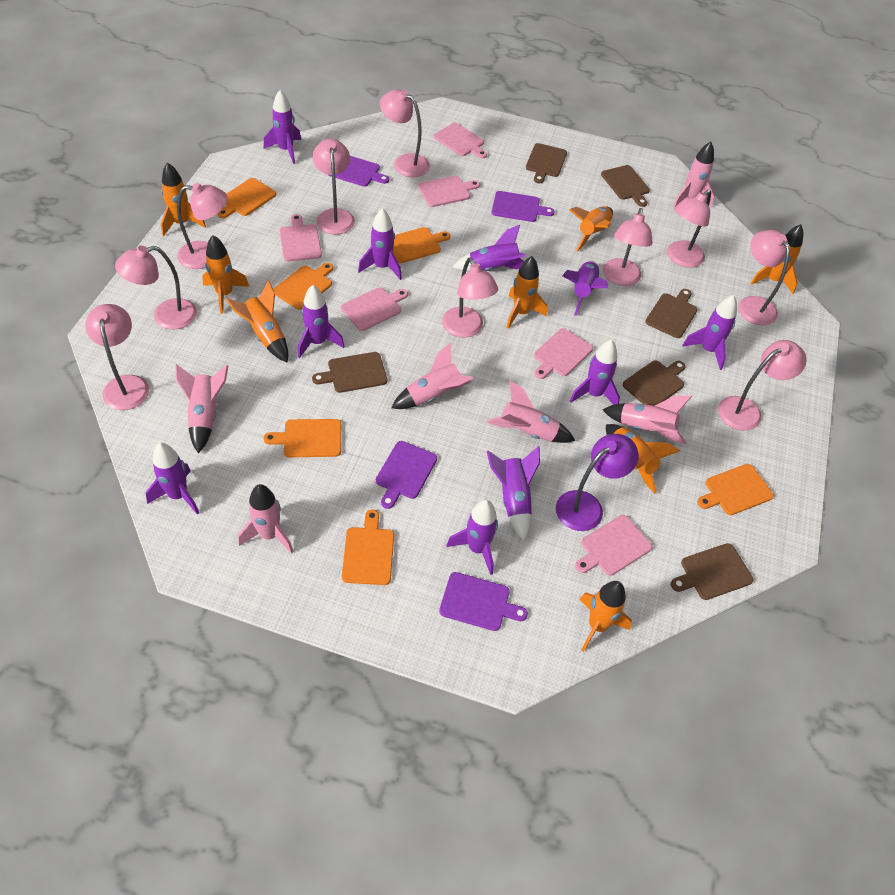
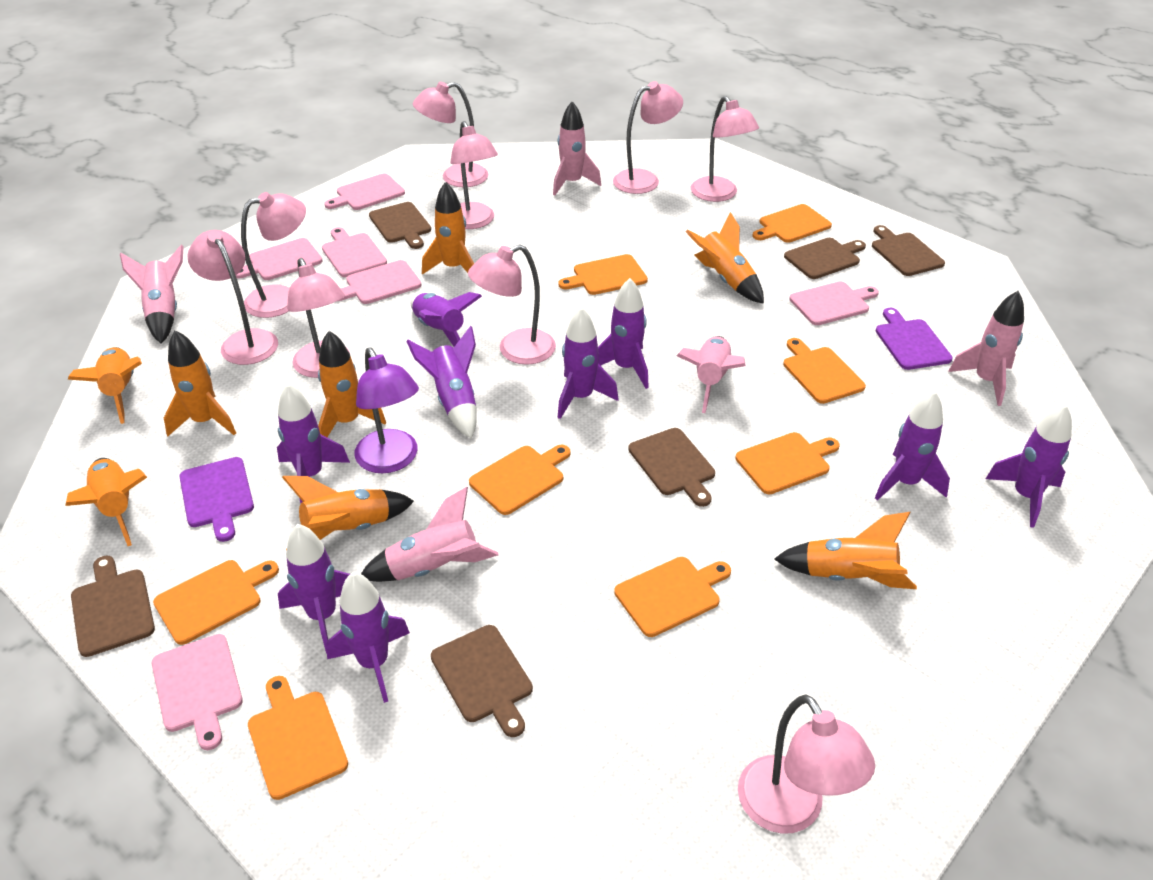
orange cutting board: [218,178,276,218] [264,419,341,457] [273,263,333,310] [342,510,394,585] [393,227,450,263] [697,464,774,515] = 6 -> [153,560,279,645] [248,676,348,800] [469,445,570,515] [558,254,648,295] [614,557,731,637] [735,432,840,494] [752,204,832,243] [783,338,866,404] = 8
pink lamp: [85,304,149,410] [115,246,197,329] [177,183,227,269] [313,139,355,235] [380,90,430,177] [442,257,498,337] [603,208,653,286] [667,189,711,268] [718,340,807,431] [738,230,790,325] = 10 -> [187,230,278,365] [241,192,306,318] [287,258,350,378] [413,82,488,187] [450,121,498,229] [468,244,556,365] [613,81,683,194] [691,96,759,202] [738,695,875,834] = 9
pink rocket: [175,364,228,453] [238,484,294,553] [391,343,473,409] [487,380,575,443] [603,395,692,444] [673,142,715,208] = 6 -> [120,245,184,344] [361,487,498,582] [553,101,601,196] [677,336,746,413] [948,291,1024,406] = 5
purple cutting board: [329,156,389,187] [376,441,437,509] [439,572,528,631] [492,191,555,222] = 4 -> [179,457,254,542] [876,308,953,370] = 2
purple rocket: [146,443,199,515] [264,90,301,164] [298,285,345,358] [358,208,402,280] [446,500,498,575] [453,225,526,271] [486,446,540,541] [562,261,607,316] [570,340,620,405] [682,295,737,370] = 10 -> [277,383,350,504] [278,524,350,654] [326,572,410,703] [406,326,477,439] [410,292,482,347] [558,307,619,419] [598,278,649,389] [875,391,950,501] [986,404,1072,528] = 9

